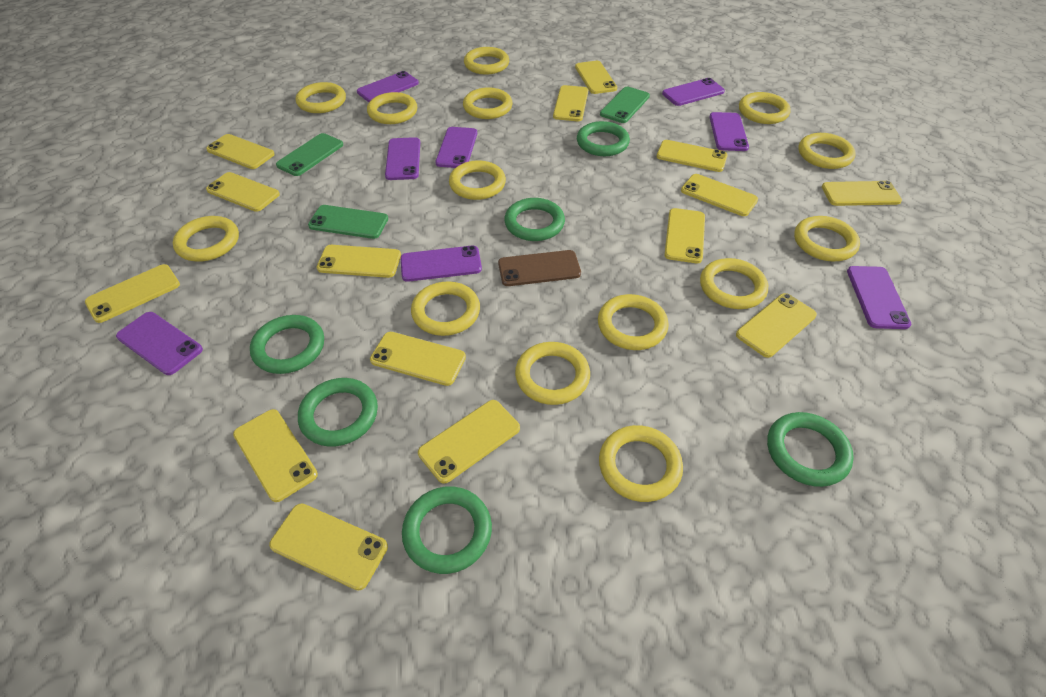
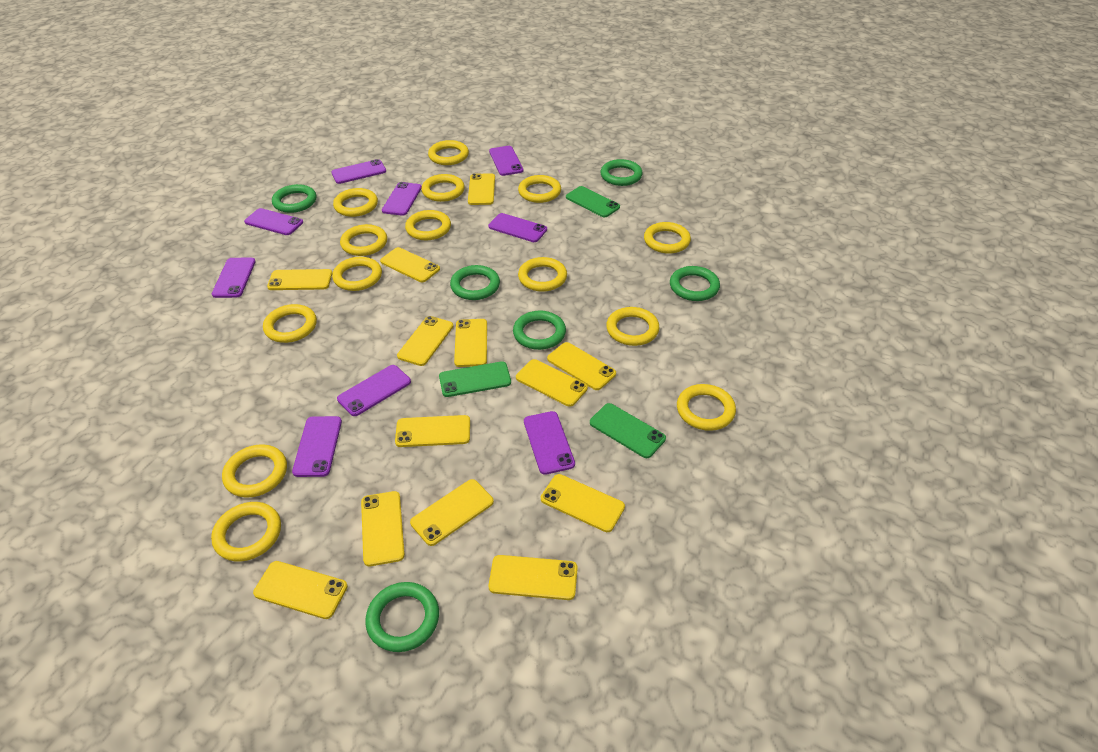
brown phone: [498,250,581,286] = 1 -> none = 0
purple phone: [116,312,203,375] [357,71,419,102] [385,137,420,180] [401,246,482,282] [436,127,477,168] [662,78,725,106] [710,112,749,151] [847,266,911,329] = 8 -> [212,258,256,298] [244,208,303,235] [292,416,342,477] [331,159,386,184] [337,365,411,416] [382,182,422,216] [488,213,547,242] [489,146,523,176] [524,411,575,475] = 9
yellow phone: [85,264,180,323] [206,134,275,169] [206,172,280,212] [233,409,318,502] [269,503,388,591] [316,245,401,278] [370,332,466,386] [418,400,520,484] [553,85,588,121] [575,61,617,94] [657,140,728,172] [664,208,705,263] [681,174,758,216] [736,293,817,358] [822,181,902,206] = 15 -> [253,561,348,619] [267,269,332,290] [361,491,405,566] [380,247,440,282] [395,415,470,447] [397,316,453,366] [410,479,494,546] [454,319,487,367] [468,173,495,205] [488,555,578,600] [516,359,588,407] [541,474,625,532] [547,342,616,390] = 13

